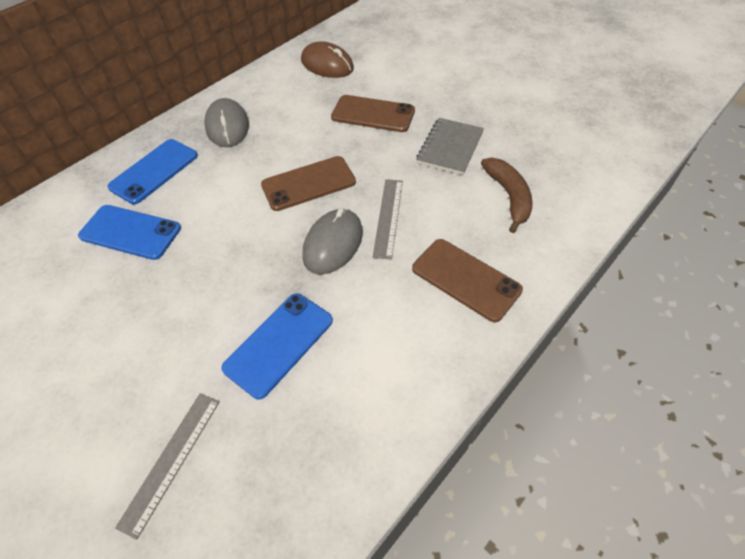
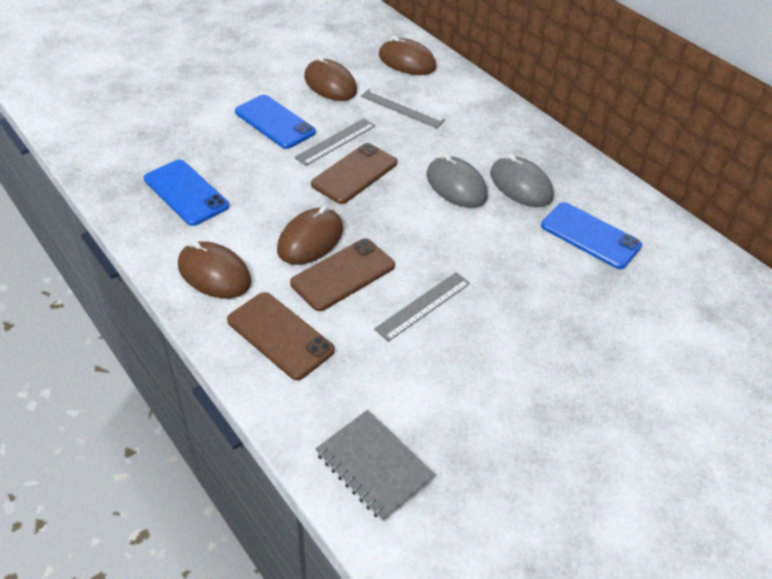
brown banana: [481,157,533,233] = 1 -> none = 0
brown mouse: [301,41,354,78] = 1 -> [178,241,252,299] [277,206,343,265] [304,56,357,101] [379,36,436,75] = 4
grey ruler: [115,393,220,540] [373,179,403,260] = 2 -> [295,118,375,166] [361,89,445,128] [374,272,470,342] = 3

